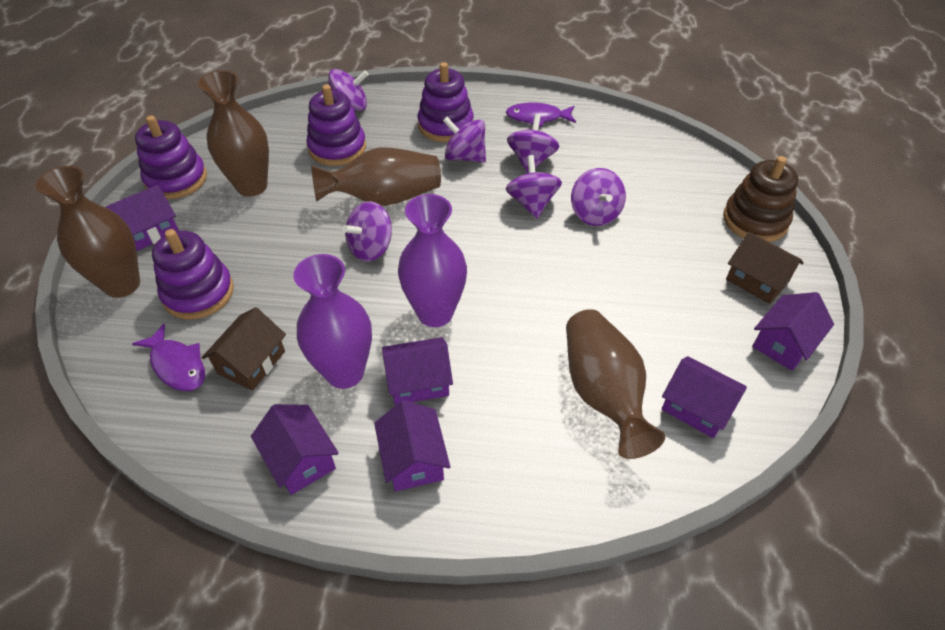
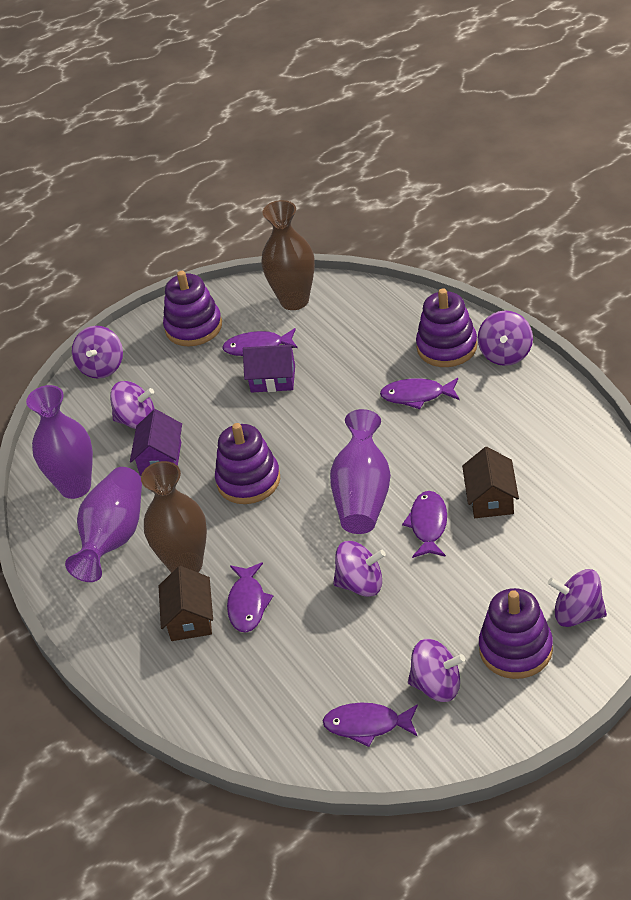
brown stacking toy: [723,156,798,242] = 1 -> none = 0
brown vase: [35,166,140,298] [198,70,269,197] [311,148,441,206] [566,309,665,459] = 4 -> [141,461,207,573] [261,200,315,310] = 2
purple fish: [132,324,205,391] [506,102,576,127] = 2 -> [222,328,298,356] [227,562,273,633] [323,703,418,747] [380,378,460,409] [402,491,447,558] = 5
purple house: [106,185,179,251] [251,404,339,495] [374,400,450,492] [382,337,453,405] [662,356,747,438] [752,292,834,371] = 6 -> [130,409,182,476] [243,345,295,393] = 2
purple vase: [294,254,372,389] [398,194,467,327] = 2 -> [26,385,93,499] [65,467,142,582] [330,409,391,534] = 3

